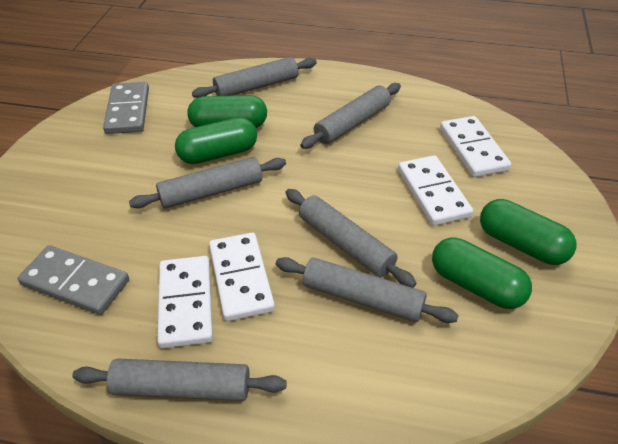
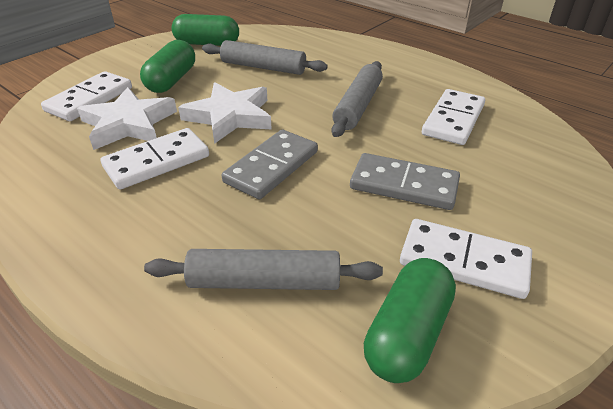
green capsule: [175,117,257,164] [187,95,267,128] [432,238,532,309] [480,199,576,265] = 4 -> [140,40,195,93] [171,14,239,46] [364,258,456,383] = 3
grey rolling pin: [72,358,287,401] [129,157,286,209] [192,57,317,98] [276,257,459,323] [286,189,417,288] [300,83,401,149] = 6 -> [144,249,383,290] [202,40,328,75] [332,61,383,137] = 3
white star: none = 0 -> [77,87,177,150] [178,82,272,144] = 2

